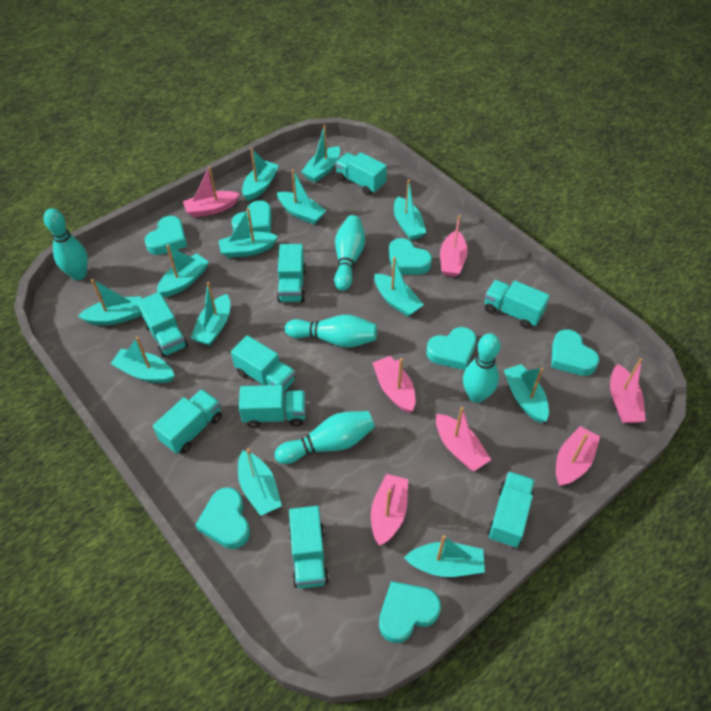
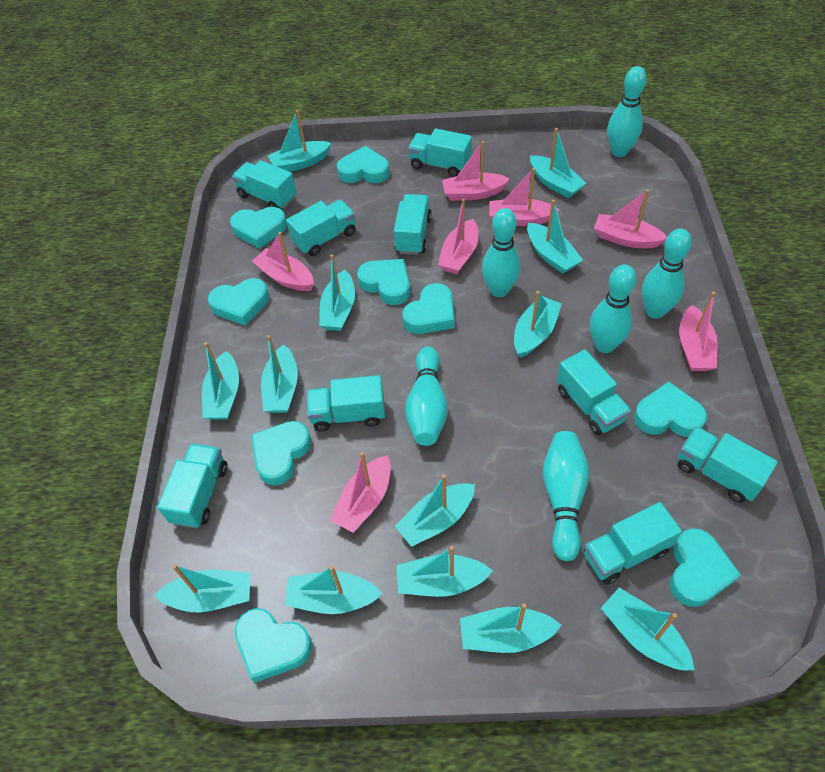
turquoise bowling pin: [43,208,88,280] [275,411,375,464] [285,315,377,348] [334,215,365,291] [463,333,500,403] = 5 -> [405,347,448,446] [482,208,520,297] [543,431,589,561] [590,264,636,353] [608,66,646,157] [642,229,692,319] = 6
turquoise heart: [145,216,187,255] [195,487,250,549] [231,200,272,233] [379,581,441,643] [389,238,432,275] [426,327,477,370] [551,329,599,376] = 7 -> [208,278,269,326] [230,207,287,249] [235,608,312,683] [251,421,311,485] [337,146,390,183] [357,259,410,305] [402,283,454,334] [634,382,707,437] [670,528,741,607] = 9

